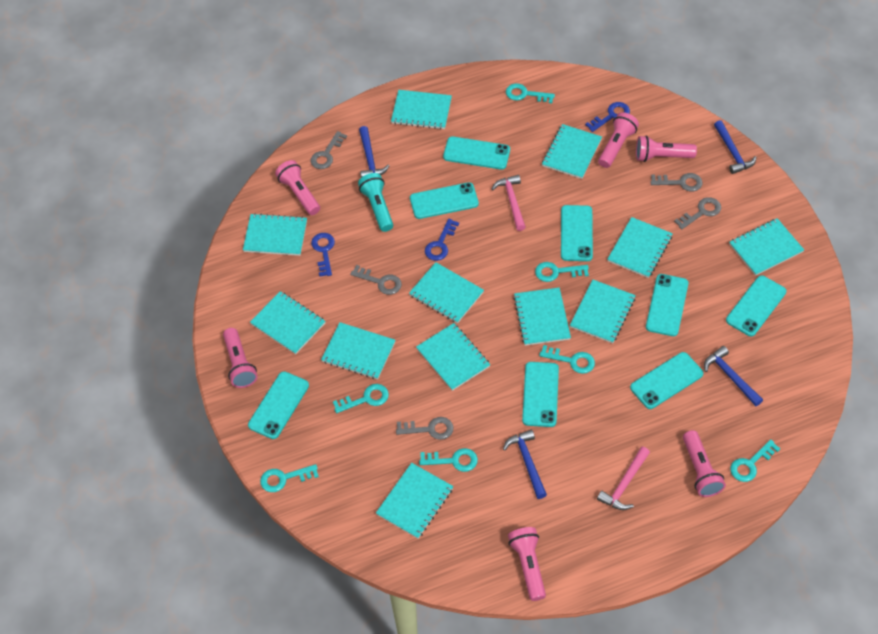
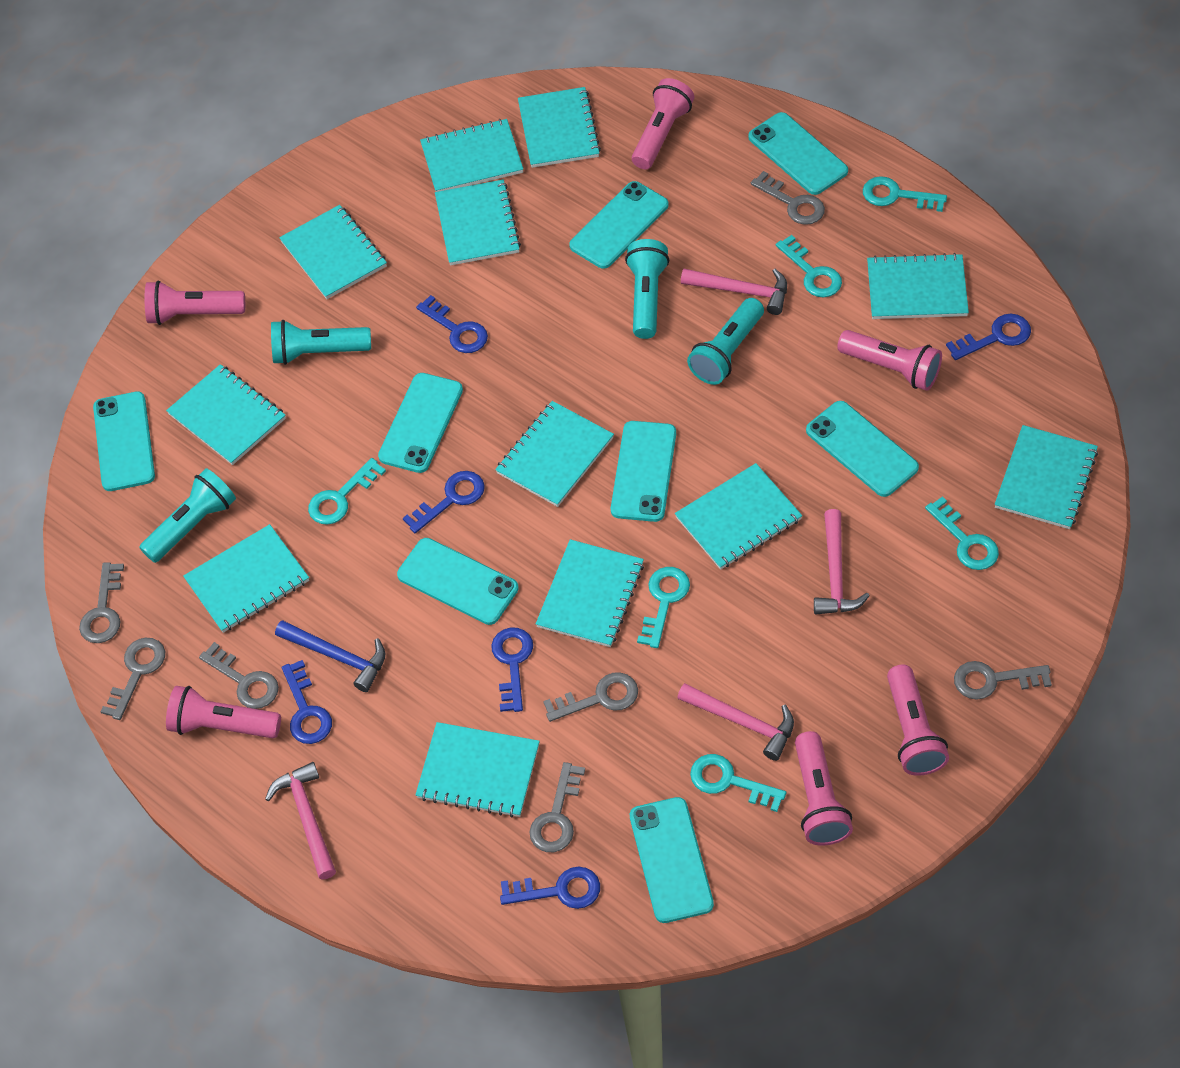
blue hammer: [359,126,389,177] [503,429,547,499] [704,346,763,406] [714,120,757,174] = 4 -> [275,620,385,692] = 1
blue key: [311,233,335,277] [425,219,459,261] [585,102,630,132] = 3 -> [282,660,332,744] [403,471,485,533] [416,295,488,353] [491,627,533,712] [500,867,600,909] [946,313,1031,360] = 6
grey key: [311,131,347,169] [350,265,402,295] [396,417,454,440] [651,173,703,192] [674,197,721,230] = 5 -> [79,562,124,643] [100,638,165,720] [199,642,279,709] [530,762,585,852] [543,672,638,722] [751,171,825,225] [954,661,1052,700] = 7
pink hammer: [492,175,526,231] [597,447,650,510] = 2 -> [265,762,336,880] [677,683,794,761] [681,269,787,315] [814,509,870,615] = 4
turquoise flashlight: [358,173,393,232] = 1 -> [139,468,236,563] [271,320,371,365] [625,239,669,339] [687,298,764,385] = 4
turquoise key: [260,464,319,492] [333,384,389,413] [419,448,478,472] [506,83,555,104] [535,262,589,282] [539,345,595,374] [730,439,780,482] = 7 -> [308,458,386,525] [637,567,690,648] [690,754,786,812] [776,235,842,297] [863,176,947,212] [925,496,999,570] = 6

